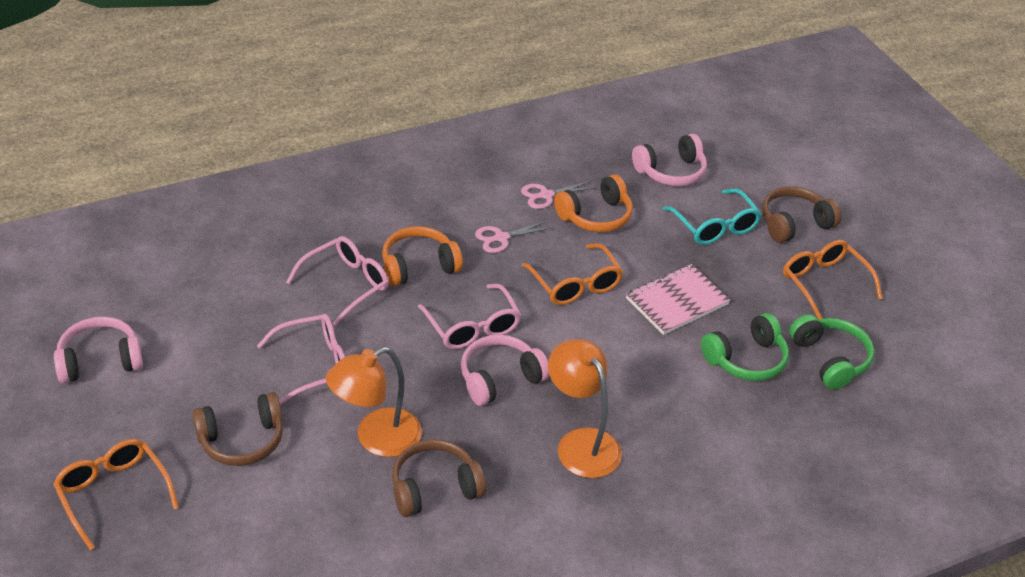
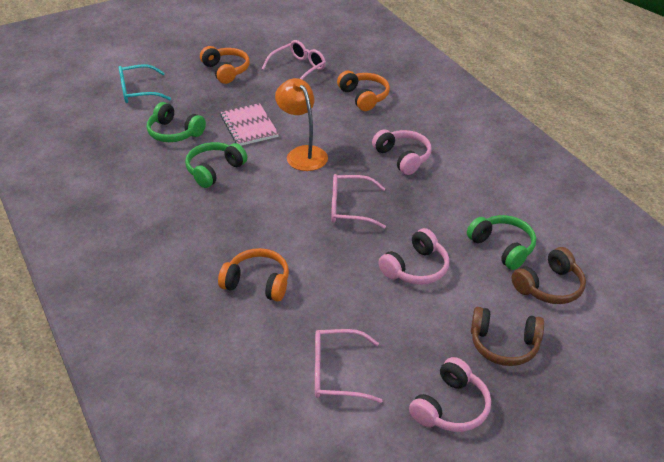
brown headphones: [192,392,283,466] [392,439,486,517] [762,186,842,243] = 3 -> [471,307,544,366] [512,247,586,304] = 2
green headphones: [701,313,789,381] [789,314,874,390] = 2 -> [147,102,206,142] [185,142,247,188] [467,215,536,270] = 3
orange glasses: [53,439,179,550] [522,243,623,305] [783,240,883,319] = 3 -> none = 0
orange headphones: [382,226,463,286] [554,175,633,232] = 2 -> [200,46,250,84] [218,248,289,302] [337,71,390,111] = 3
orange lamp: [326,347,422,457] [548,339,622,478] = 2 -> [275,78,328,171] = 1
pink scissors: [475,221,552,253] [521,181,595,209] = 2 -> none = 0

